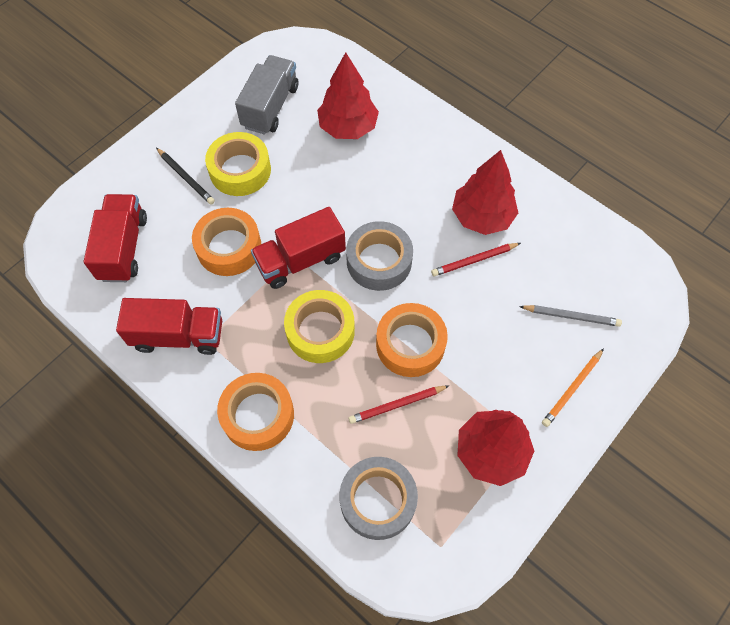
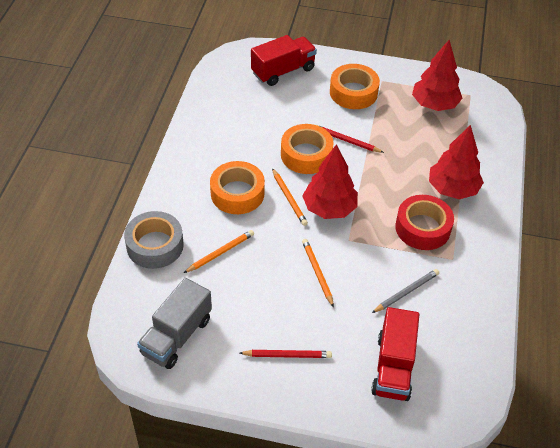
black pencil: [156,148,215,205] = 1 -> none = 0
grey tape: [339,457,418,540] [346,221,413,291] = 2 -> [124,211,184,269] = 1
orange pencil: [542,348,604,427] = 1 -> [184,230,254,273] [272,168,308,226] [302,239,334,307] = 3
red tape: none = 0 -> [395,195,454,250] = 1
red truck: [84,194,147,282] [116,298,222,355] [251,207,346,289] = 3 -> [251,35,317,86] [371,307,420,401] = 2
yellow tape: [205,132,271,196] [284,290,355,363] = 2 -> none = 0

